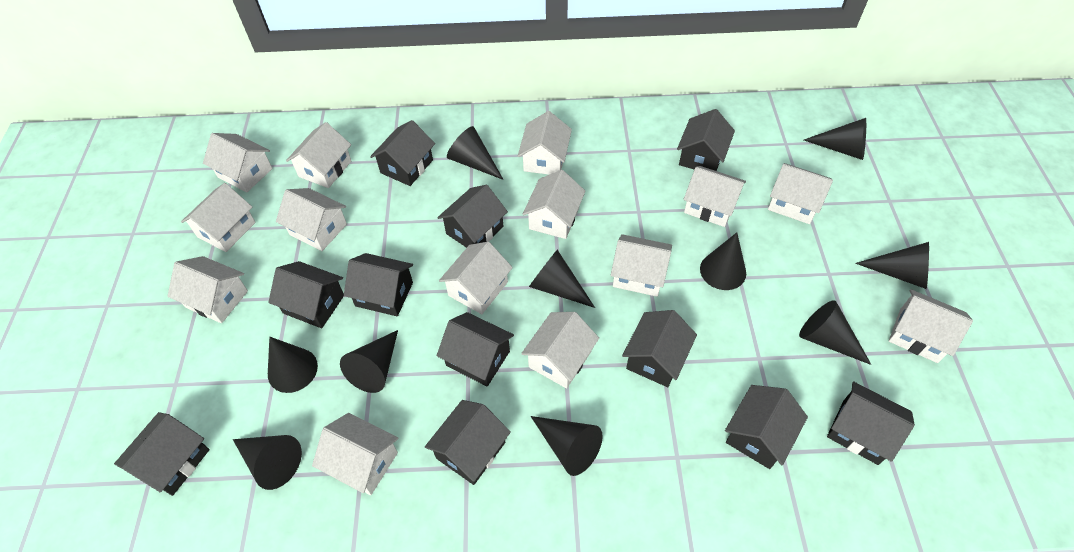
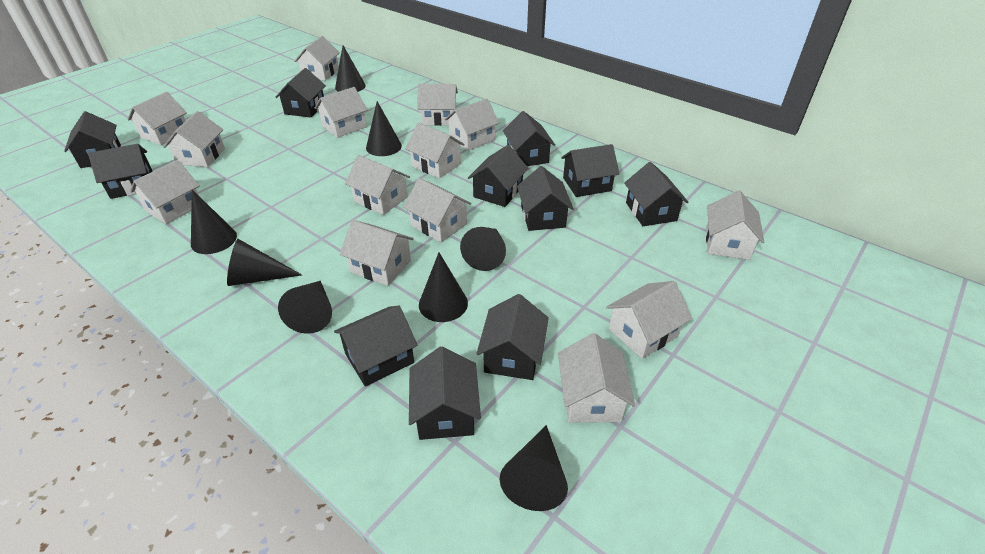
black cone: [233,435,302,490] [268,337,318,393] [340,330,398,393] [447,126,504,180] [529,250,595,308] [531,416,603,476] [700,233,746,290] [799,300,871,365] [804,118,866,160] [855,242,929,289] = 10 -> [191,190,237,254] [227,239,302,286] [278,281,332,334] [335,45,366,92] [366,101,402,156] [419,253,468,322] [460,227,506,271] [500,425,568,511] = 8

